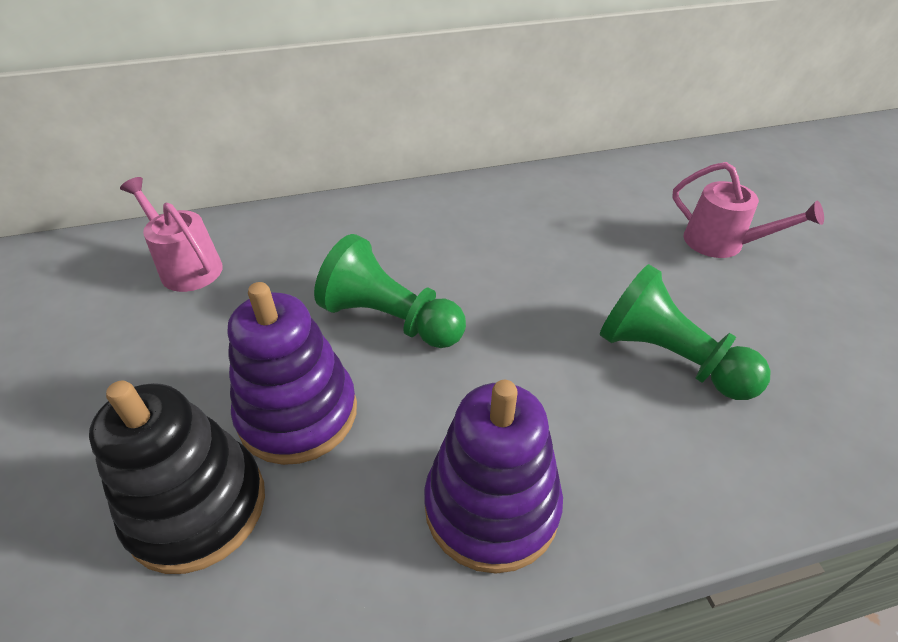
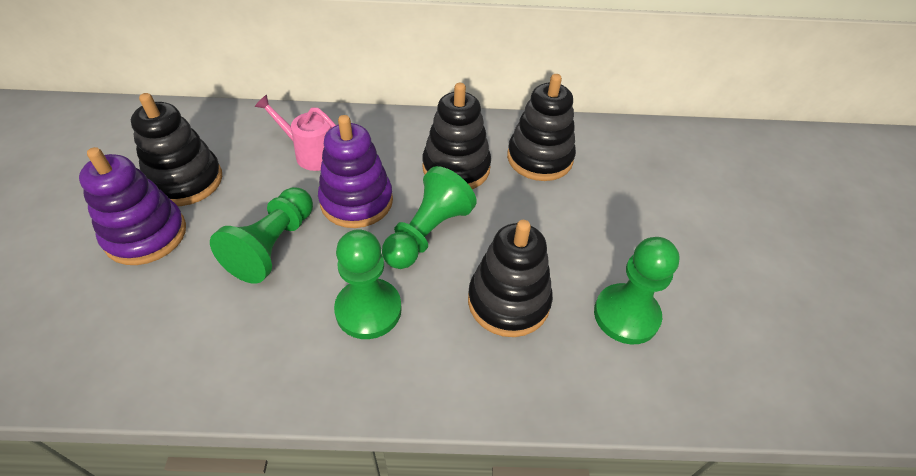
black stacking toy: [89,381,265,574] = 1 -> [131,93,222,206] [422,83,491,189] [468,220,553,337] [507,74,576,181] = 4
green pawn: [314,234,466,348] [600,264,771,400] = 2 -> [210,187,313,284] [334,229,402,339] [382,166,477,269] [594,237,680,344] = 4
pink watering can: [120,177,223,292] [672,162,824,258] = 2 -> [255,95,336,171] = 1

